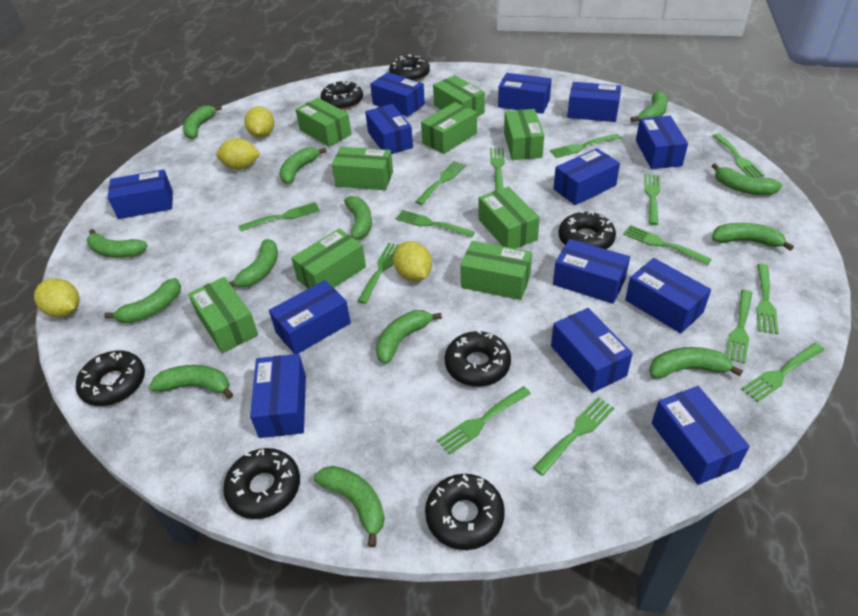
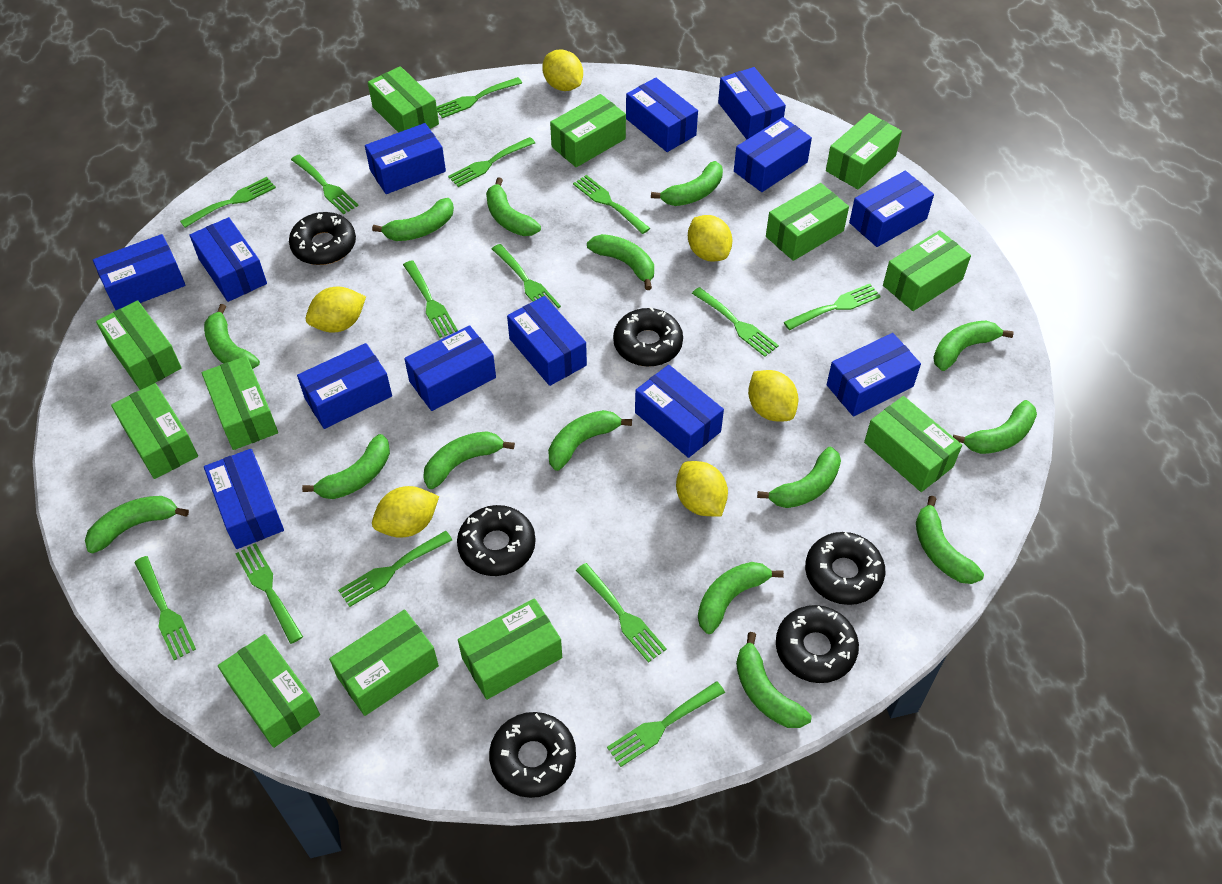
black donut: [76,351,145,406] [223,448,300,519] [320,81,363,110] [389,55,430,81] [425,474,505,550] [445,330,511,387] [559,211,616,249] = 7 -> [289,212,356,265] [457,505,536,576] [489,712,576,798] [613,307,683,367] [776,605,859,683] [805,532,885,605] = 6
green banana: [87,229,148,258] [104,278,181,324] [149,365,233,399] [183,105,222,139] [229,239,278,288] [280,147,327,184] [314,466,385,547] [344,196,372,240] [376,310,442,364] [631,91,668,122] [649,347,743,378] [712,163,782,195] [712,223,794,251] = 13 -> [85,496,189,553] [204,304,260,369] [302,434,390,499] [372,198,454,241] [423,431,515,489] [486,177,541,236] [548,410,632,471] [587,234,654,290] [651,161,723,206] [698,562,784,634] [736,632,811,728] [757,447,841,508] [916,496,984,584] [933,321,1014,371] [953,400,1037,454] = 15
green box: [188,277,258,353] [291,229,366,289] [295,98,351,147] [332,147,393,190] [421,102,477,154] [433,75,485,117] [460,241,532,300] [479,187,540,249] [504,109,544,160] = 9 -> [96,300,182,390] [111,383,198,479] [202,356,278,450] [218,634,320,748] [329,609,439,716] [368,66,439,133] [458,598,562,700] [550,94,626,167] [766,183,849,261] [826,113,902,189] [864,396,962,492] [883,230,971,311] = 12
yellow lemon: [34,278,80,317] [216,138,260,170] [244,106,274,138] [393,241,432,281] = 4 -> [306,287,366,333] [372,486,439,538] [542,50,583,91] [676,461,728,517] [688,215,733,262] [748,370,798,422] = 6

